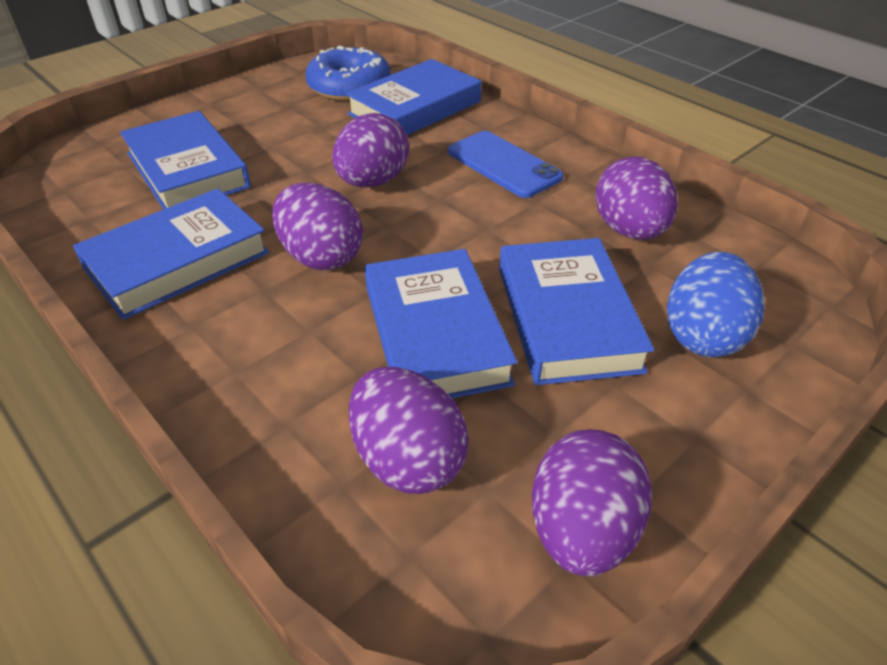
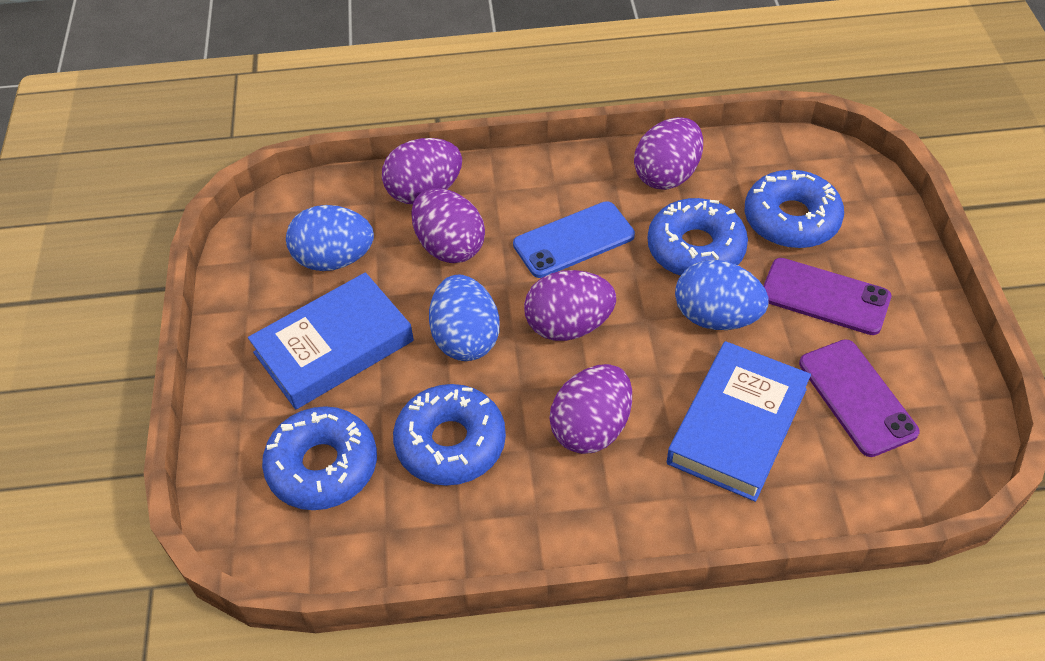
blue book: [73,188,269,320] [120,111,251,210] [345,59,481,135] [365,249,517,398] [499,238,654,385] = 5 -> [248,272,414,409] [667,341,811,502] = 2
blue donut: [306,45,391,101] = 1 -> [262,406,377,510] [393,384,506,486] [647,198,748,276] [745,170,844,248] = 4
blue egg: [667,252,764,357] = 1 -> [286,205,374,271] [429,275,500,361] [675,260,769,330] = 3
purple phone: none = 0 -> [763,258,891,335] [799,339,920,457] = 2

